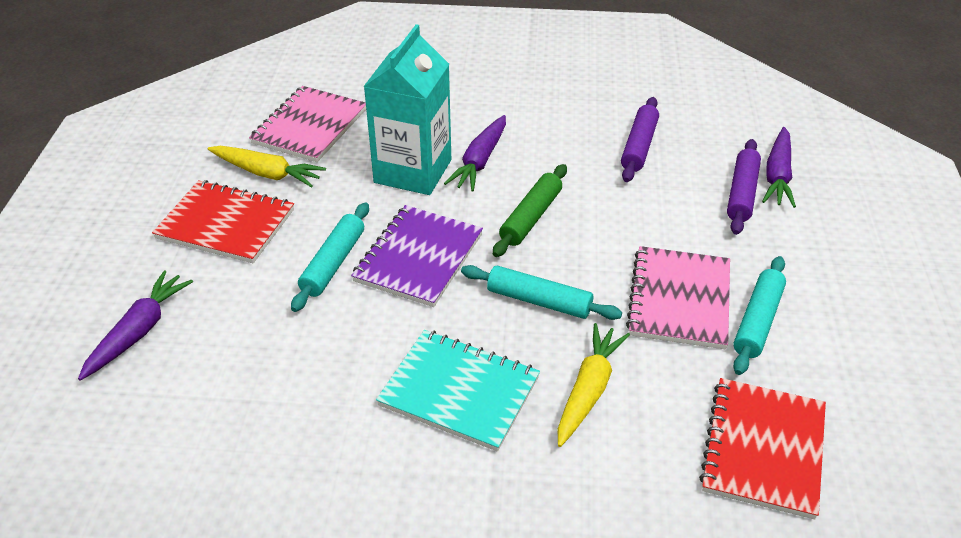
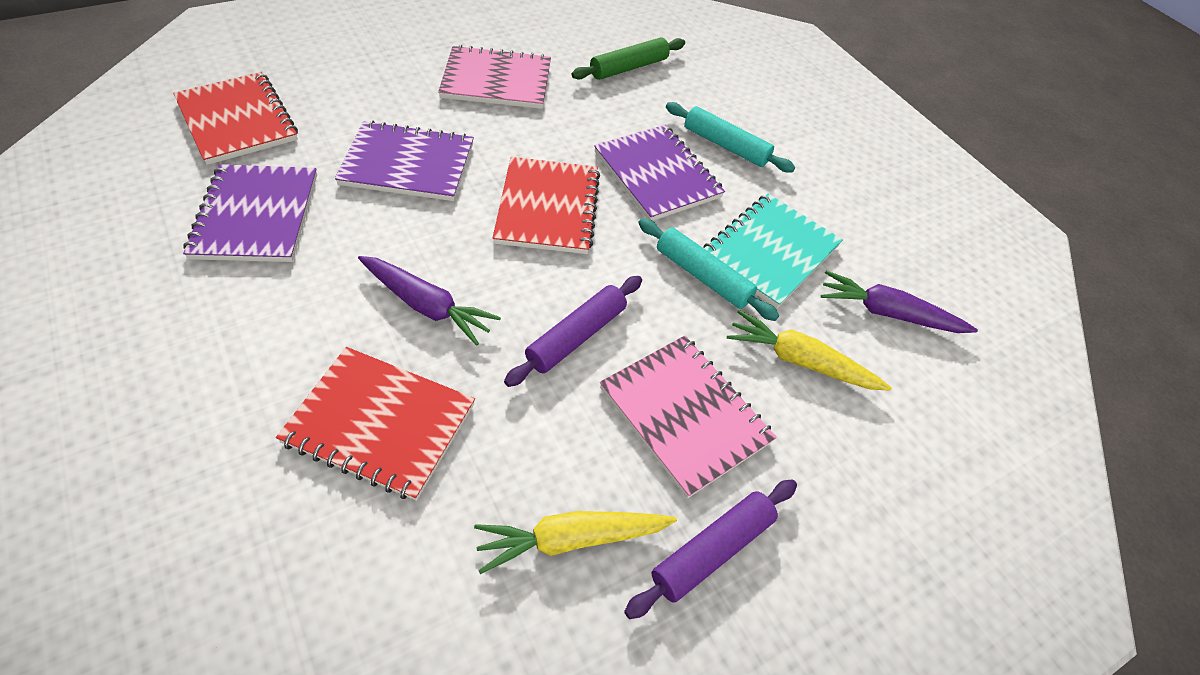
purple carrot: [78,271,193,381] [444,115,506,191] [762,127,796,208] = 3 -> [358,256,501,346] [821,271,978,333] = 2
purple notebook: [351,205,483,307] = 1 -> [183,164,317,262] [335,121,474,201] [594,125,725,221] = 3
red notebook: [152,180,294,263] [699,378,826,519] = 2 -> [173,72,298,165] [276,347,475,501] [493,157,600,254] = 3
turquoise carton: [363,24,451,195] = 1 -> none = 0
turquoise rolling pin: [291,202,369,312] [461,265,622,320] [733,256,786,375] = 3 -> [638,218,779,321] [666,102,795,172] = 2

